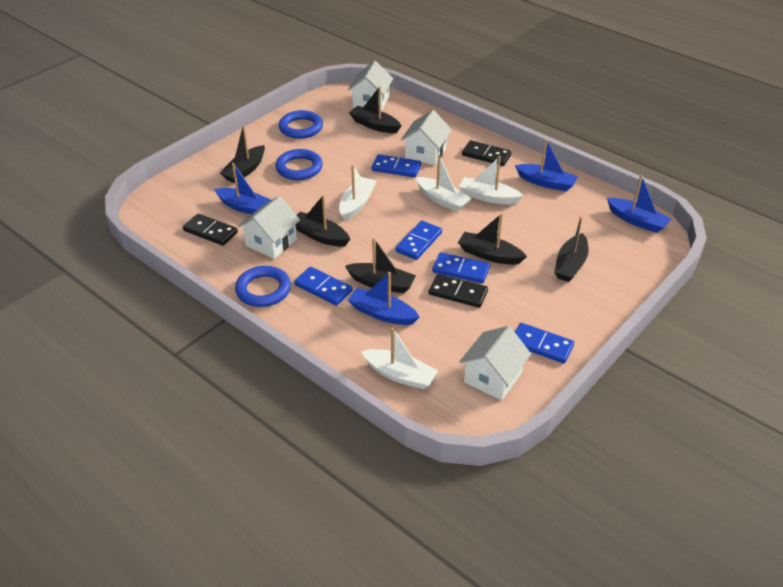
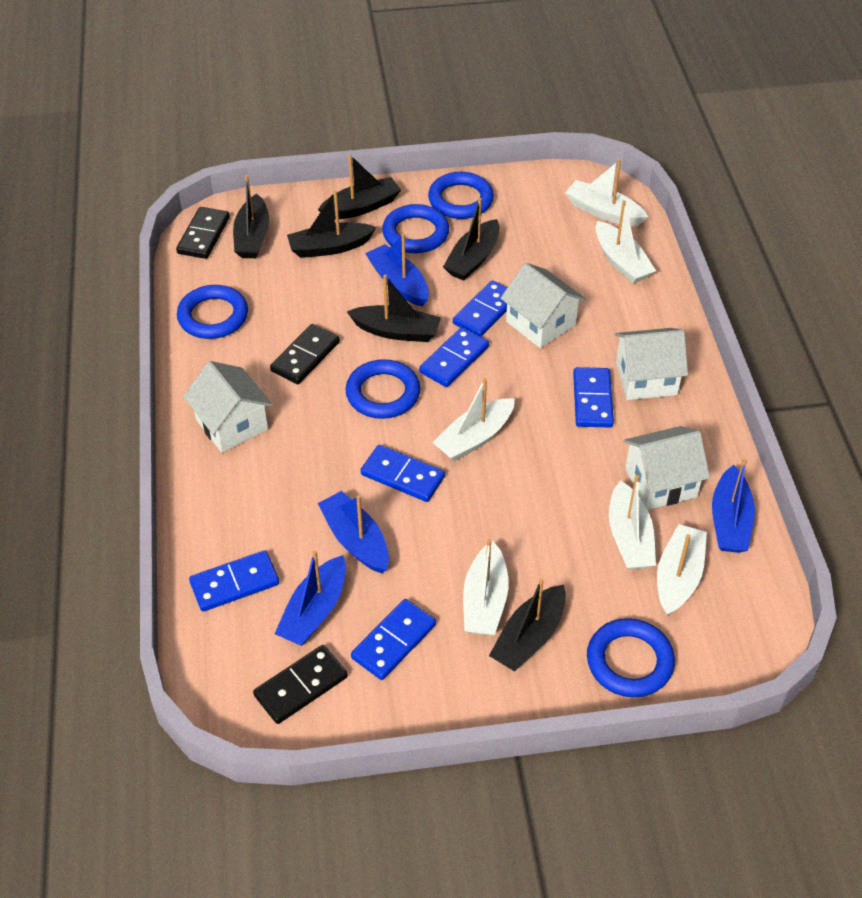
blue domino: [294,267,352,305] [371,154,421,178] [395,221,442,260] [432,252,490,283] [515,323,574,363] = 5 -> [189,550,279,612] [351,599,436,680] [361,445,445,502] [419,327,489,387] [453,280,508,337] [573,367,614,427] = 6
blue ring: [235,266,291,307] [275,149,323,180] [279,110,323,139] = 3 -> [177,285,248,339] [346,359,420,419] [382,204,449,253] [428,172,494,219] [587,618,675,698] = 5
white boat: [339,165,377,220] [361,327,438,389] [416,154,472,212] [459,156,524,204] = 4 -> [432,378,515,461] [463,539,509,635] [565,160,648,226] [596,200,656,283] [609,475,656,570] [657,524,707,616] = 6

